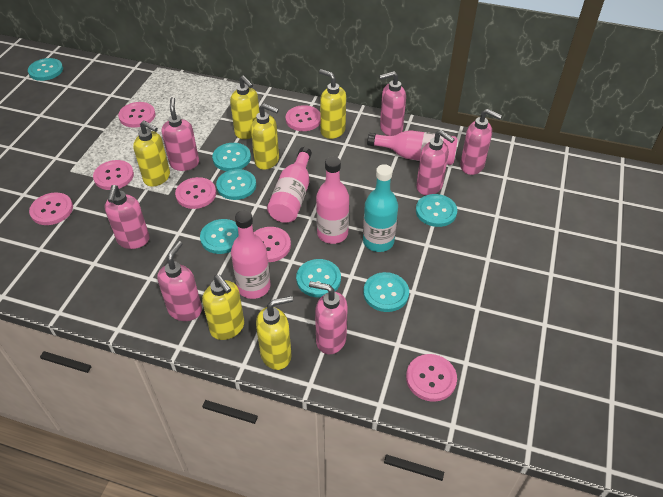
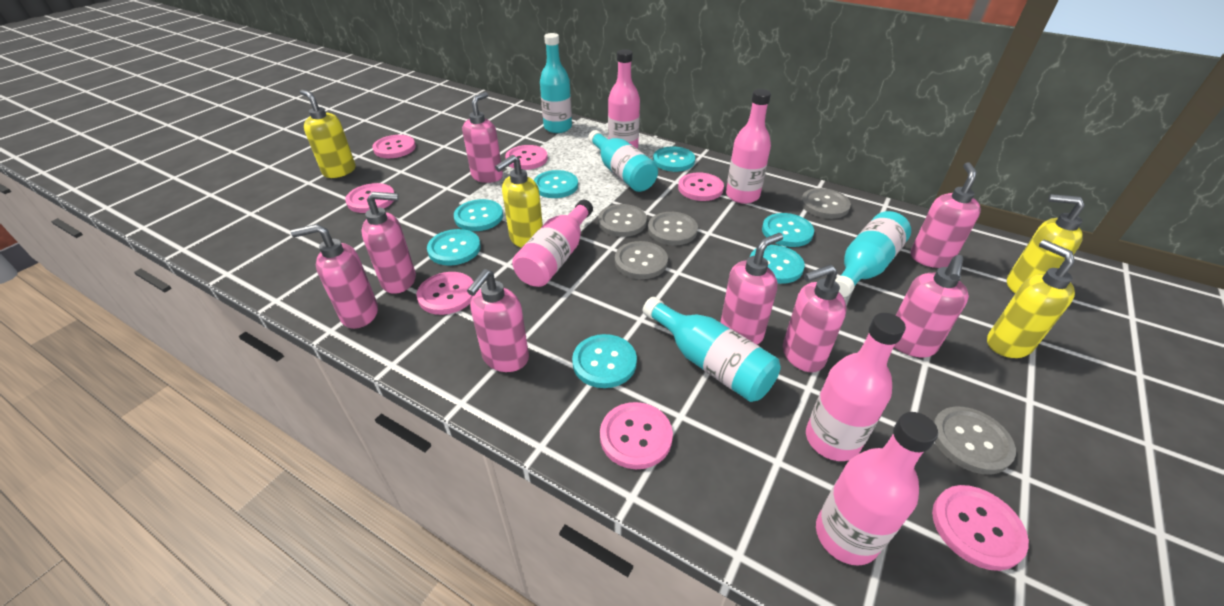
grey button: none = 0 -> [598,204,647,237] [615,241,668,279] [648,212,698,245] [801,188,851,219] [933,406,1016,475] = 5
pink bottle: [231,210,270,299] [267,147,312,223] [316,157,349,244] [367,130,458,165] = 4 -> [512,200,593,287] [608,49,640,148] [726,89,771,204] [806,313,906,461] [816,412,938,566] = 5
pink soap dispenser: [105,185,150,249] [157,241,202,321] [162,97,199,171] [309,281,348,354] [379,71,406,136] [416,130,455,195] [460,109,502,175] = 7 -> [291,224,378,329] [361,192,416,294] [462,92,503,183] [467,269,529,372] [720,233,783,344] [783,264,847,372] [894,255,969,357] [910,162,981,268] = 8
turquoise bottle: [363,164,398,252] = 1 -> [540,33,572,133] [588,130,658,192] [643,297,781,402] [835,211,911,297] = 4
yellow soap dispenser: [133,120,170,187] [202,275,244,340] [230,75,260,139] [251,103,279,170] [256,296,293,370] [319,69,346,139] = 6 -> [300,90,355,178] [495,155,543,248] [987,240,1075,358] [1007,194,1085,294] = 4

